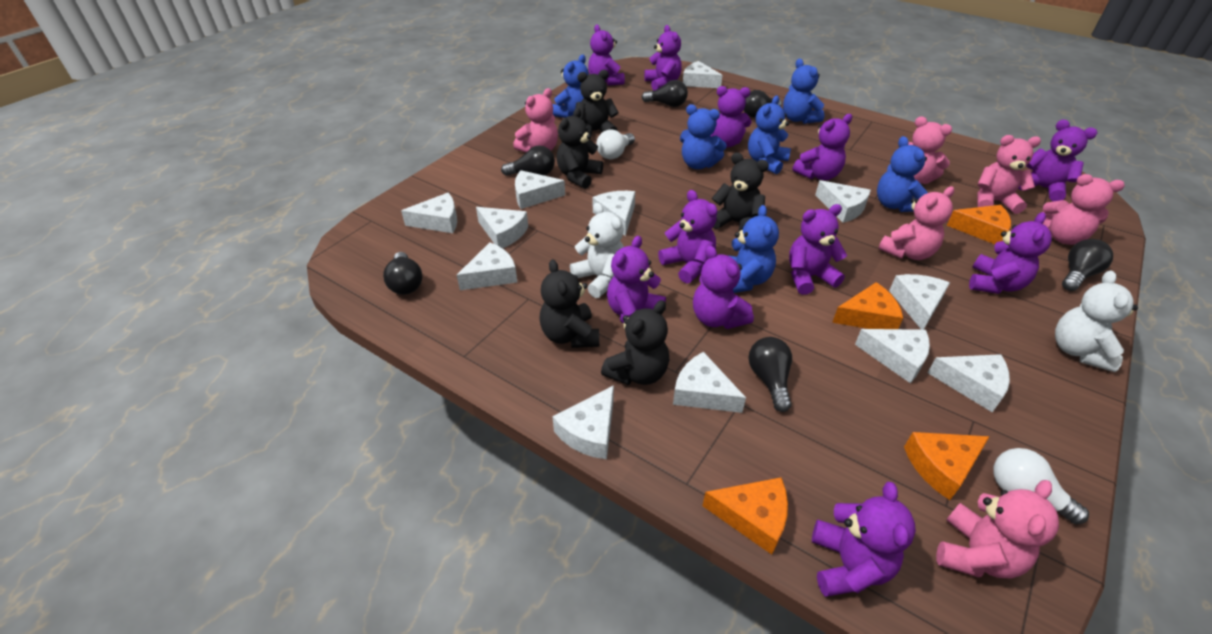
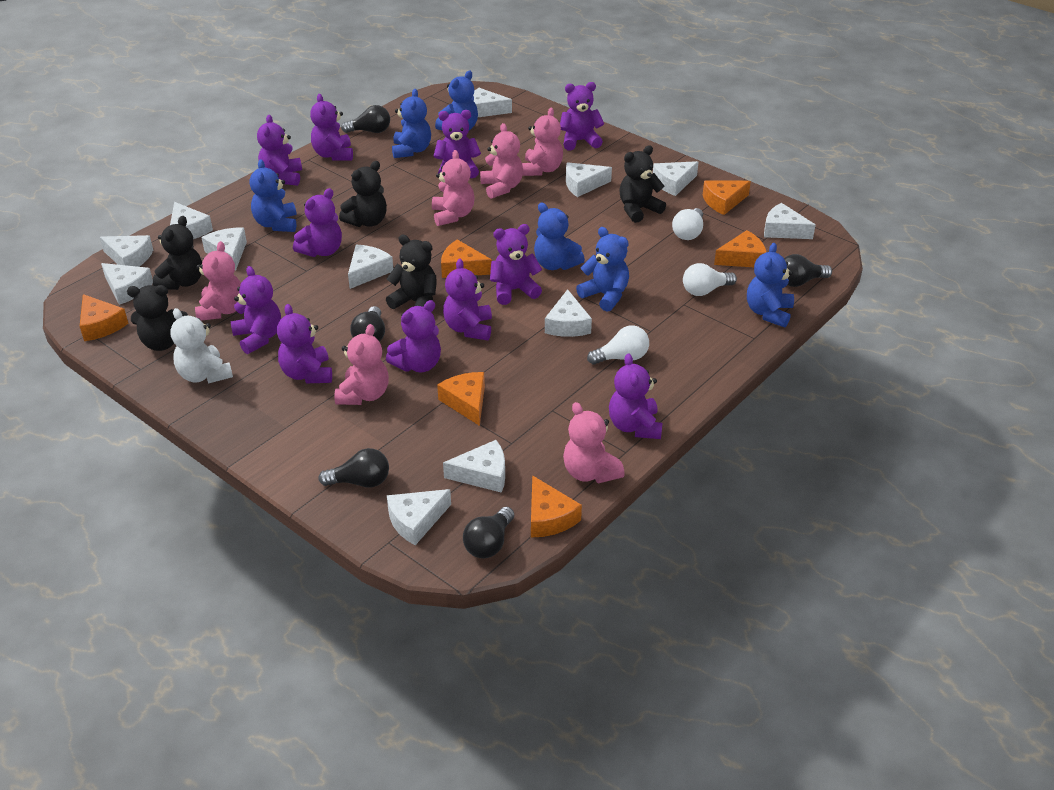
black light bulb: [383,252,422,295] [501,146,555,176] [642,80,688,107] [744,90,782,118] [748,337,792,412] [1062,239,1113,291] = 6 -> [318,448,389,488] [341,105,390,133] [350,306,385,342] [463,507,514,559] [784,254,832,287] = 5
orange cheese: [702,477,788,555] [832,282,903,329] [904,432,990,500] [947,205,1011,244] = 4 -> [80,294,128,341] [437,372,485,426] [441,239,492,278] [531,475,582,537] [703,181,751,215] [714,230,767,267] = 6
white light bulb: [596,129,635,159] [993,448,1089,524] = 2 -> [587,325,649,365] [672,208,703,240] [683,263,737,296] = 3
white teddy bear: [570,203,624,298] [1055,271,1138,372] = 2 -> [170,308,233,384] = 1

